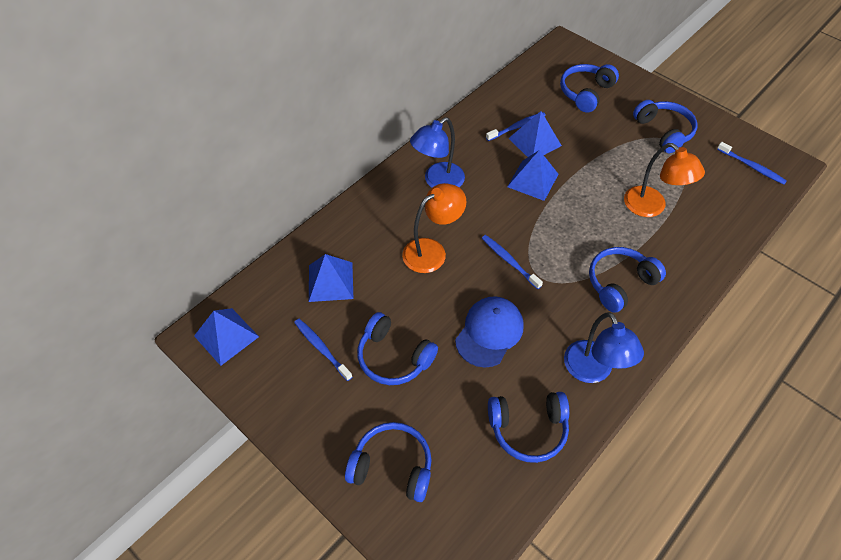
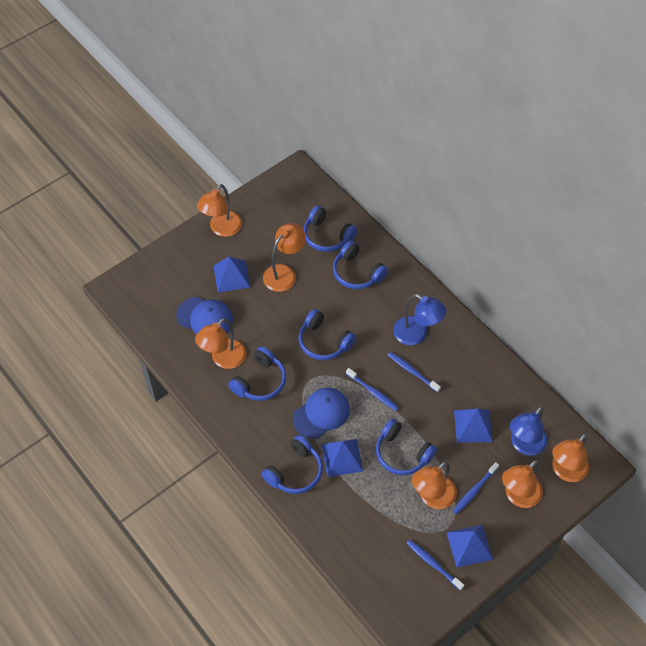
blue cap: [455,296,524,367] = 1 -> [176,297,233,334] [293,388,350,439] = 2
orange lamp: [402,183,466,273] [624,143,705,217] = 2 -> [195,318,246,369] [197,184,242,237] [263,223,306,292] [412,461,457,509] [502,460,543,508] [552,434,589,482] = 6

